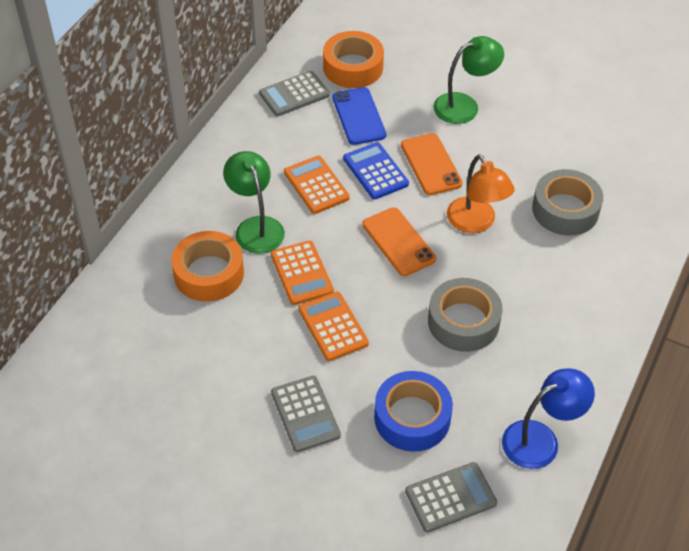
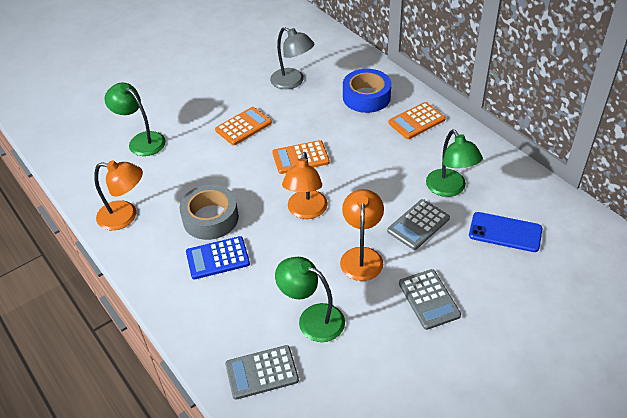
blue lamp: [502,368,595,469] = 1 -> none = 0
green lamp: [223,151,285,254] [433,36,504,124] = 2 -> [105,83,166,156] [275,257,345,342] [426,130,483,197] = 3
grey lamp: none = 0 -> [270,27,315,89] = 1
grey tape: [428,278,503,352] [532,169,603,236] = 2 -> [179,185,239,240] = 1
orange lamp: [447,154,515,233] = 1 -> [94,160,143,230] [282,152,328,219] [340,189,384,281] = 3
orange phone: [362,207,436,276] [401,133,463,195] = 2 -> none = 0
orange tape: [171,231,244,302] [323,31,384,88] = 2 -> none = 0

